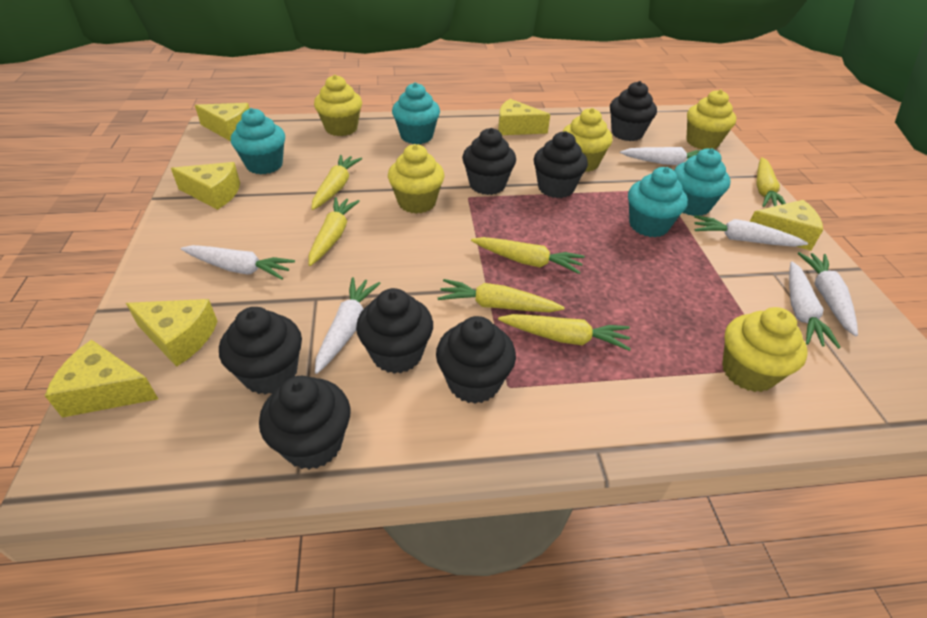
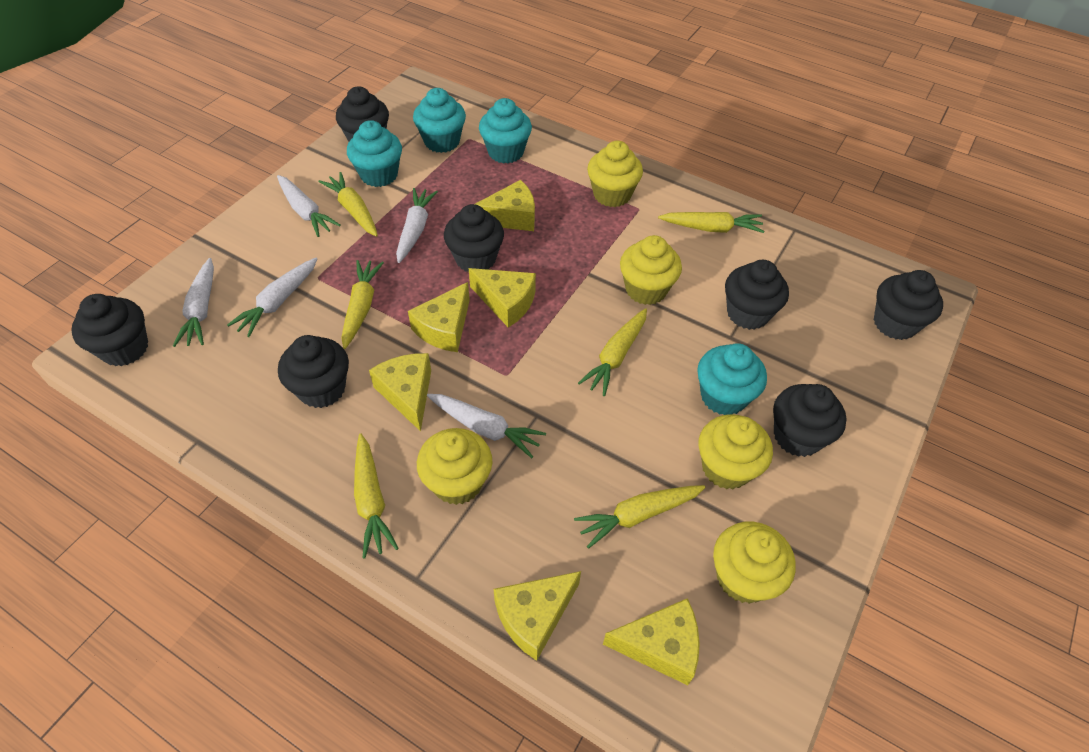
white carrot: [181,245,295,280] [315,277,381,374] [620,147,700,165] [694,215,808,247] [789,261,841,349] [798,252,858,336] = 6 -> [173,258,214,347] [227,258,317,337] [277,175,341,237] [396,188,438,263] [427,394,546,458] = 5

